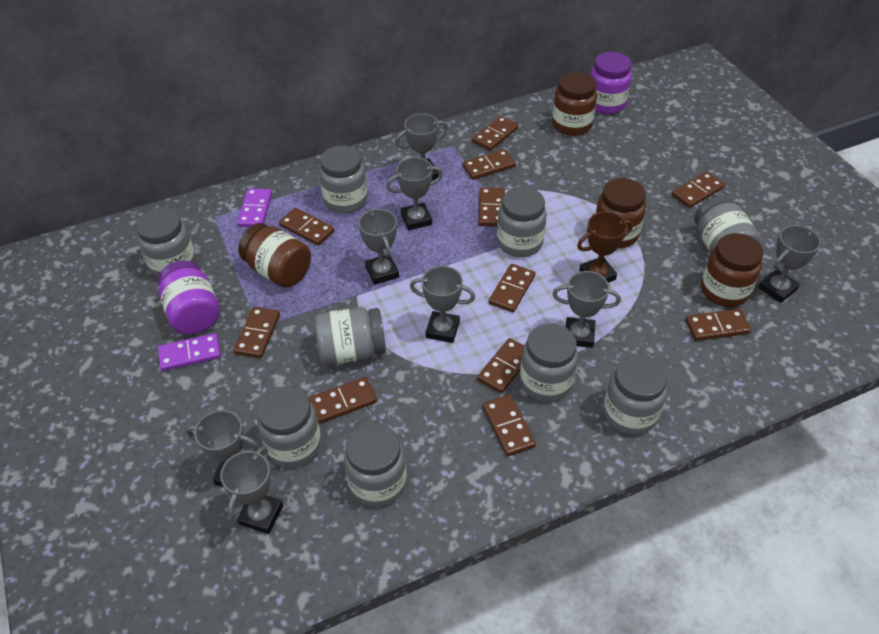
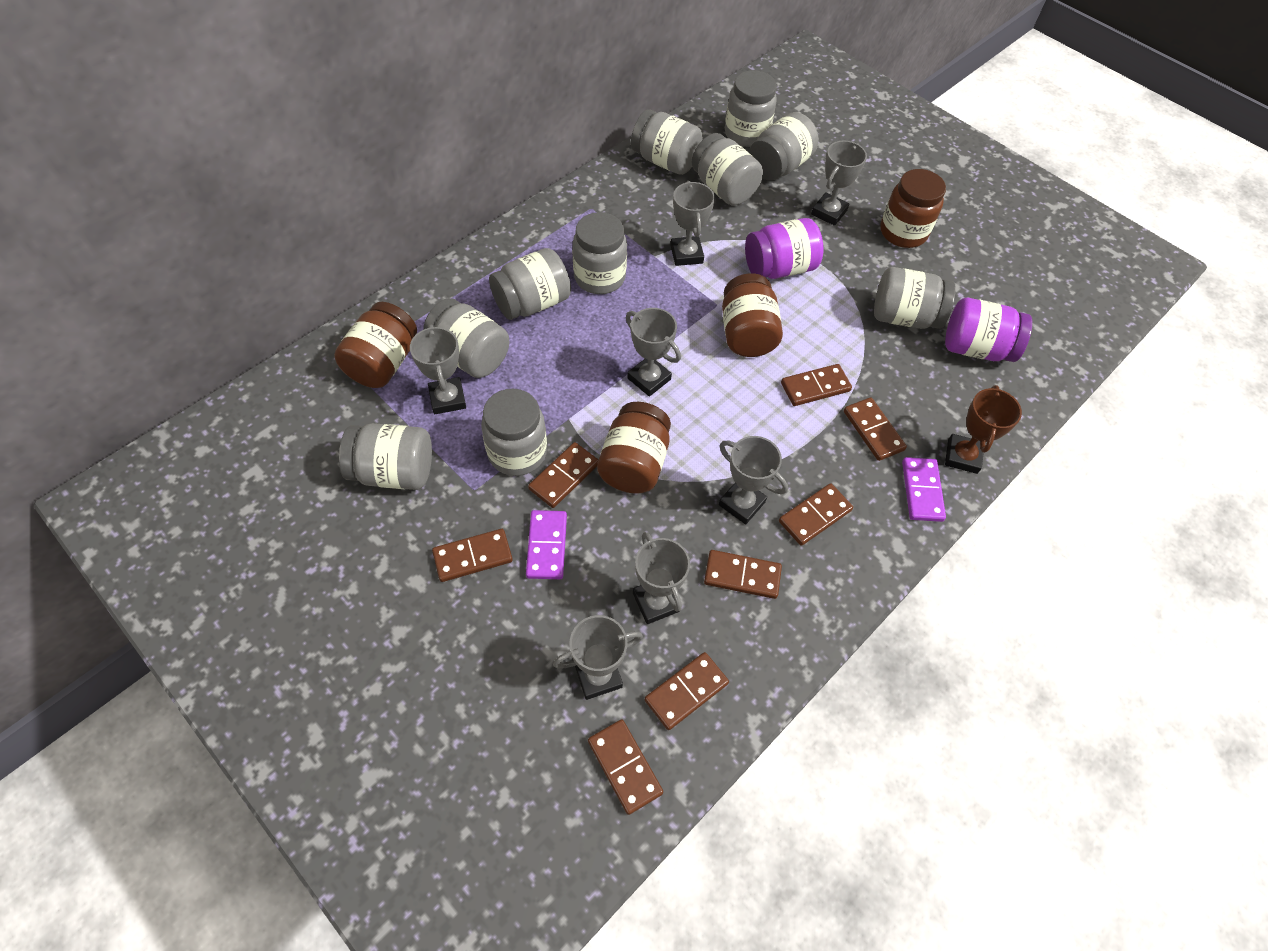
brown domino: [234,307,280,358] [279,208,335,246] [309,377,377,424] [462,149,516,180] [472,116,519,151] [477,338,524,393] [478,187,505,227] [483,395,536,456] [489,264,535,312] [672,172,725,208] [686,309,751,341] = 11 -> [432,529,513,582] [528,442,598,508] [588,720,663,815] [645,652,729,730] [704,550,782,599] [779,483,853,546] [781,364,852,406] [844,397,907,461] = 8
grey jar: [136,208,196,277] [257,386,321,468] [314,307,386,365] [319,145,367,214] [344,424,407,507] [497,186,547,257] [520,323,578,402] [603,355,668,435] [694,196,761,254] = 9 -> [339,423,432,490] [423,298,509,378] [481,389,547,476] [489,248,571,320] [573,212,627,294] [631,109,702,175] [692,133,763,206] [725,70,777,147] [749,112,819,181] [874,267,956,329] = 10
grey trophy: [186,410,259,487] [220,446,283,534] [358,209,399,285] [386,157,443,230] [395,113,448,181] [410,266,475,343] [552,271,621,348] [758,225,821,303] = 8 -> [410,324,466,414] [553,615,643,700] [626,308,681,397] [633,532,690,624] [670,181,715,266] [719,436,788,524] [811,141,867,226] = 7

